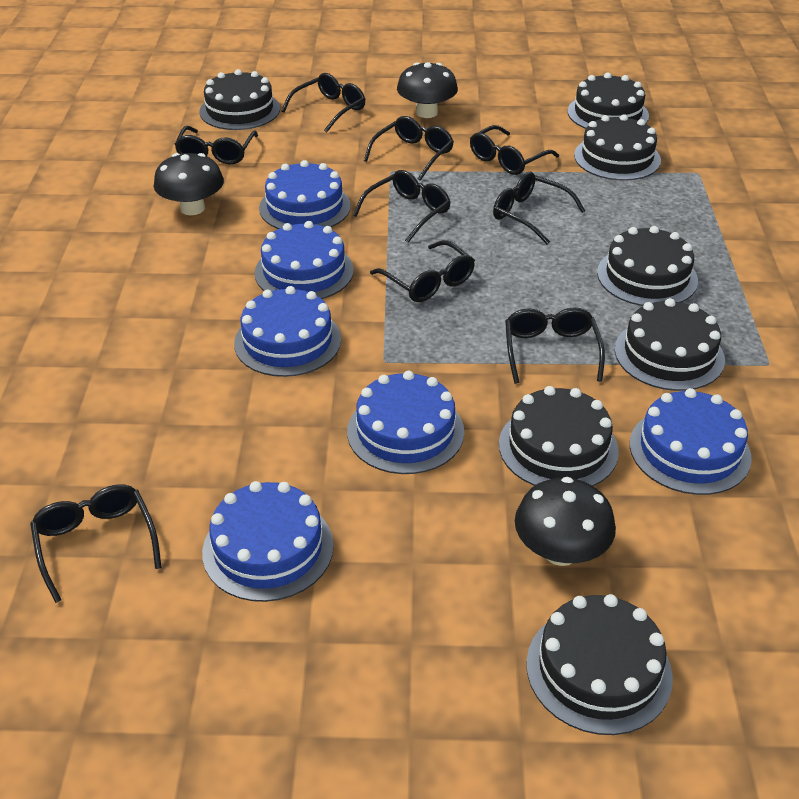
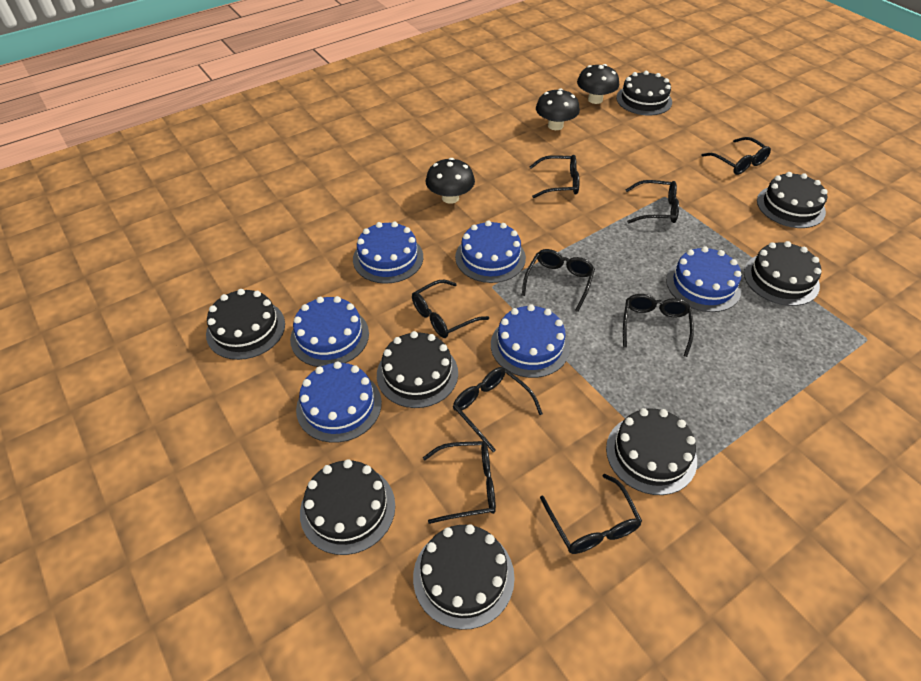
black cake: [199,69,280,130] [499,386,619,486] [526,594,673,735] [568,73,649,129] [574,114,661,181] [597,226,698,306] [615,298,725,391] = 7 -> [206,289,285,360] [300,459,395,555] [377,331,458,408] [413,524,515,630] [606,408,697,495] [616,71,672,116] [744,241,822,306] [757,172,827,228] = 8

